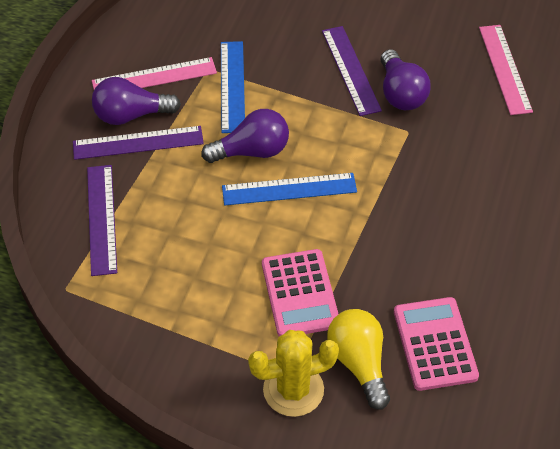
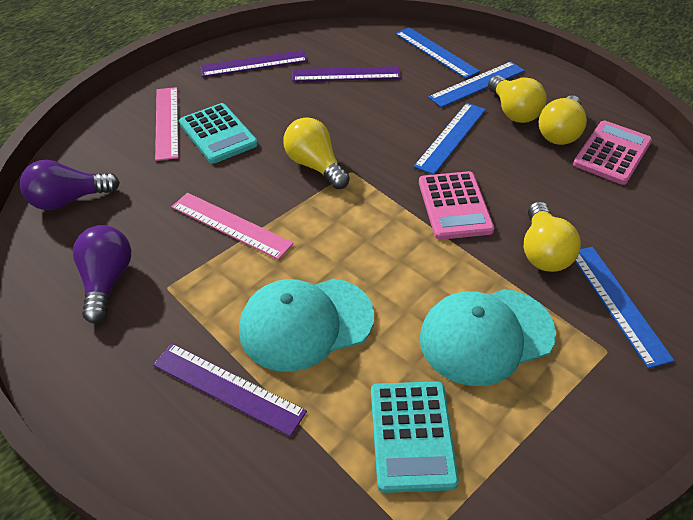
blue ruler: [221,41,245,133] [222,173,357,205] = 2 -> [395,27,480,79] [414,103,486,175] [428,62,525,108] [575,247,675,369] = 4
purple light bulb: [92,77,181,125] [201,109,289,163] [380,49,431,110] = 3 -> [20,160,120,210] [73,225,131,323] = 2
turquoise calculator: none = 0 -> [179,103,258,164] [371,381,459,493] = 2
turquoise cap: none = 0 -> [239,278,374,372] [420,289,556,386] = 2
yellow cactus: [248,330,339,417] = 1 -> none = 0
yellow light bulb: [327,309,390,410] = 1 -> [284,117,350,189] [488,75,546,123] [524,202,581,272] [539,95,587,145] = 4

